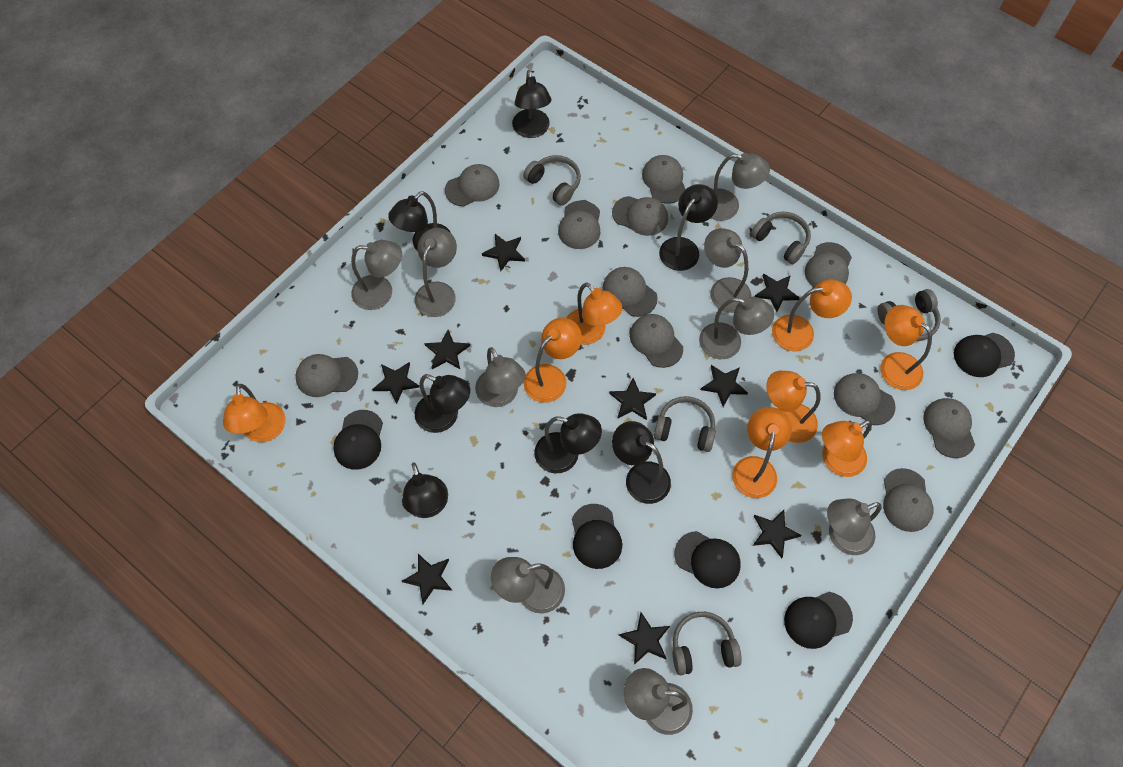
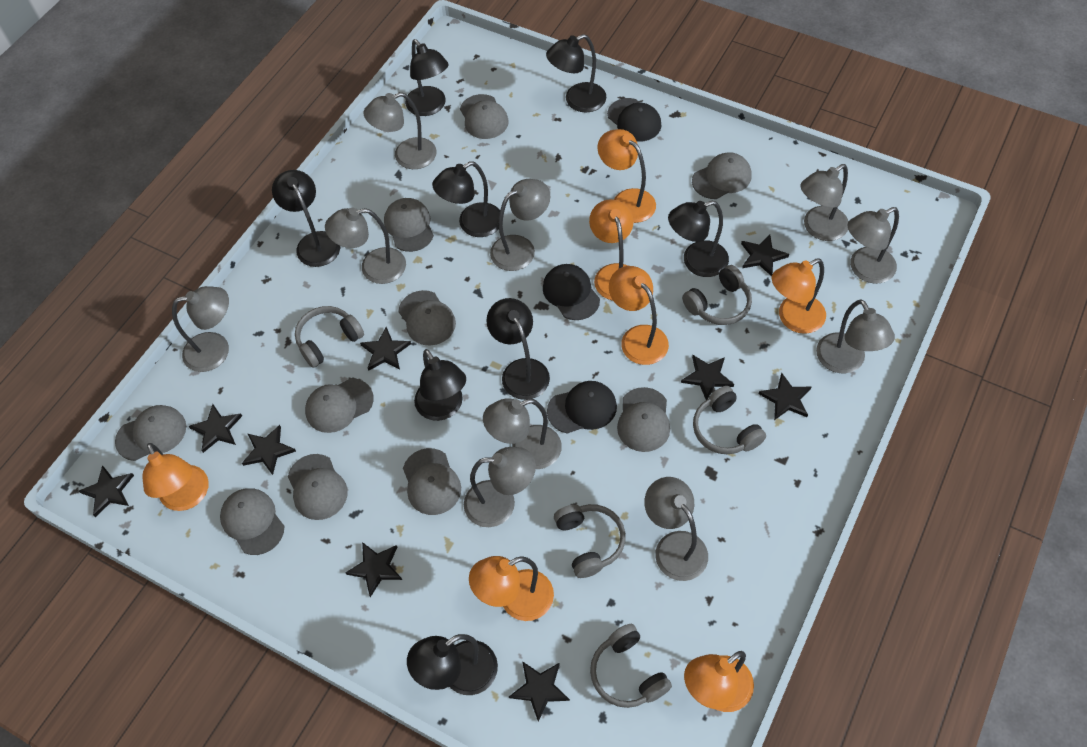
black cap: [333,410,383,470] [572,504,622,569] [674,531,741,588] [784,592,853,649] [954,333,1015,377] = 5 -> [543,264,600,320] [547,381,617,434] [607,98,661,142] = 3
black lamp: [388,191,451,251] [402,462,448,518] [414,374,470,433] [512,70,552,138] [534,413,602,474] [612,421,671,504] [659,184,718,271] = 7 -> [272,170,340,267] [405,39,449,116] [407,634,498,695] [414,349,466,421] [432,161,500,237] [486,298,550,400] [546,34,606,113] [668,201,729,277] = 8
grey cap: [295,354,358,397] [445,164,499,207] [558,201,600,249] [603,267,658,317] [612,196,668,236] [630,314,683,368] [642,155,685,204] [805,242,852,288] [834,373,896,425] [883,468,934,532] [923,398,975,458] = 11 -> [115,405,186,461] [220,488,285,555] [288,454,348,520] [305,378,374,433] [384,198,434,252] [398,290,456,346] [403,448,461,515] [460,94,508,139] [617,387,670,452] [692,152,751,199] = 10
grey lamp: [351,240,402,310] [415,228,457,317] [475,347,526,407] [491,557,565,614] [624,668,693,735] [699,297,774,359] [704,228,751,313] [711,153,770,221] [827,498,882,555] = 9 -> [172,286,229,372] [325,208,406,284] [363,92,437,169] [464,447,536,527] [483,398,562,469] [490,179,550,271] [644,477,708,581] [800,164,849,241] [816,299,895,373] [848,207,899,284] = 10
orange lamp: [223,384,286,442] [524,318,582,403] [567,282,623,345] [732,407,792,498] [766,371,821,443] [772,279,852,351] [822,420,872,477] [880,305,932,390] = 8 -> [142,443,209,511] [469,556,554,621] [589,199,634,300] [598,129,656,223] [609,266,669,365] [684,651,754,712] [771,259,826,334] = 7

